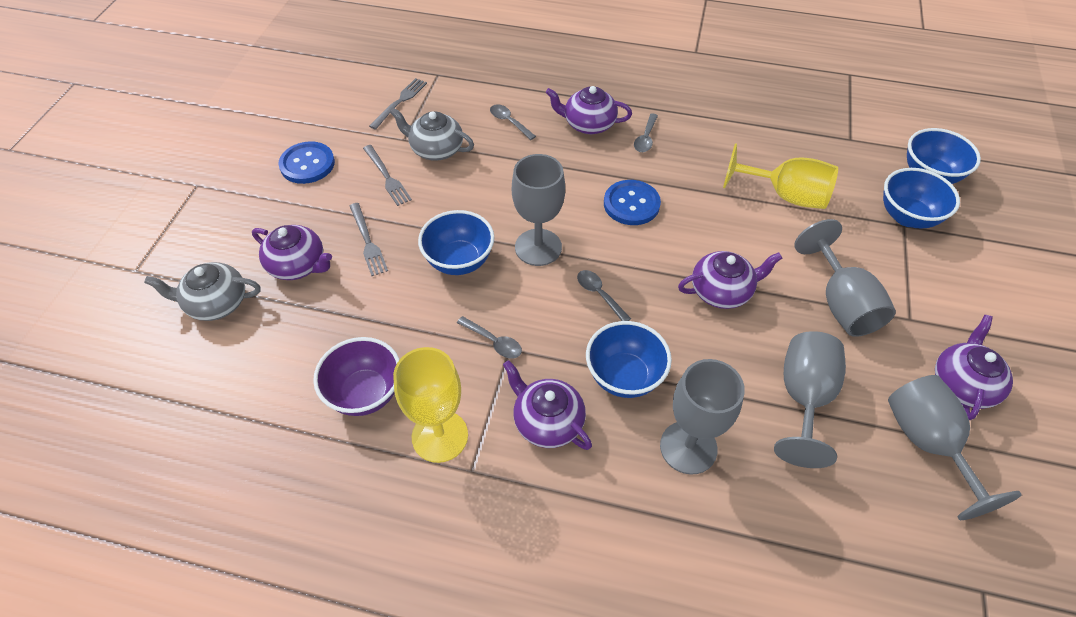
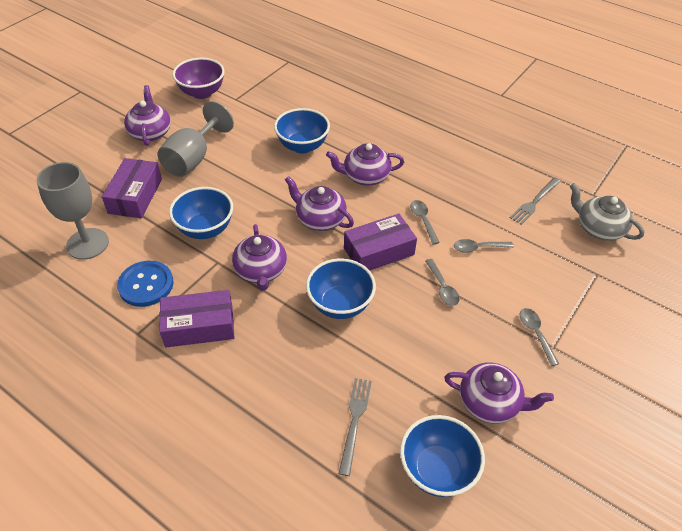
blue button: [278,141,335,184] [604,180,661,225] = 2 -> [117,261,174,307] = 1
grey fork: [350,203,388,276] [363,145,412,206] [369,78,427,130] = 3 -> [338,378,372,476] [510,178,561,225] = 2
grey goblet: [512,154,565,266] [660,359,745,475] [774,331,846,468] [794,219,896,337] [888,375,1022,520] = 5 -> [36,162,109,260] [157,101,234,177] = 2
grey teapot: [144,262,261,321] [390,108,474,161] = 2 -> [570,183,644,241] = 1
purple box: none = 0 -> [102,158,162,218] [159,290,234,348] [344,214,417,271] = 3
yellow goblet: [393,347,468,463] [723,143,838,209] = 2 -> none = 0

